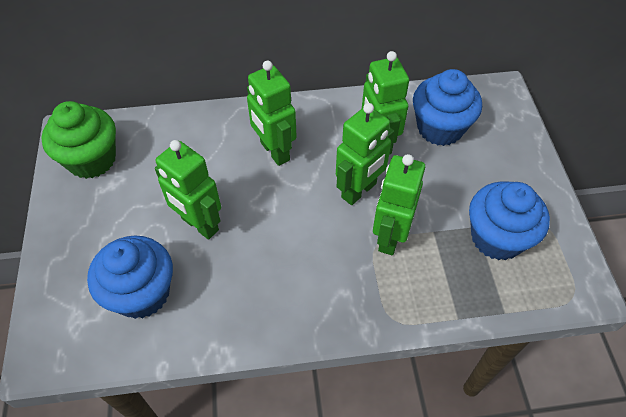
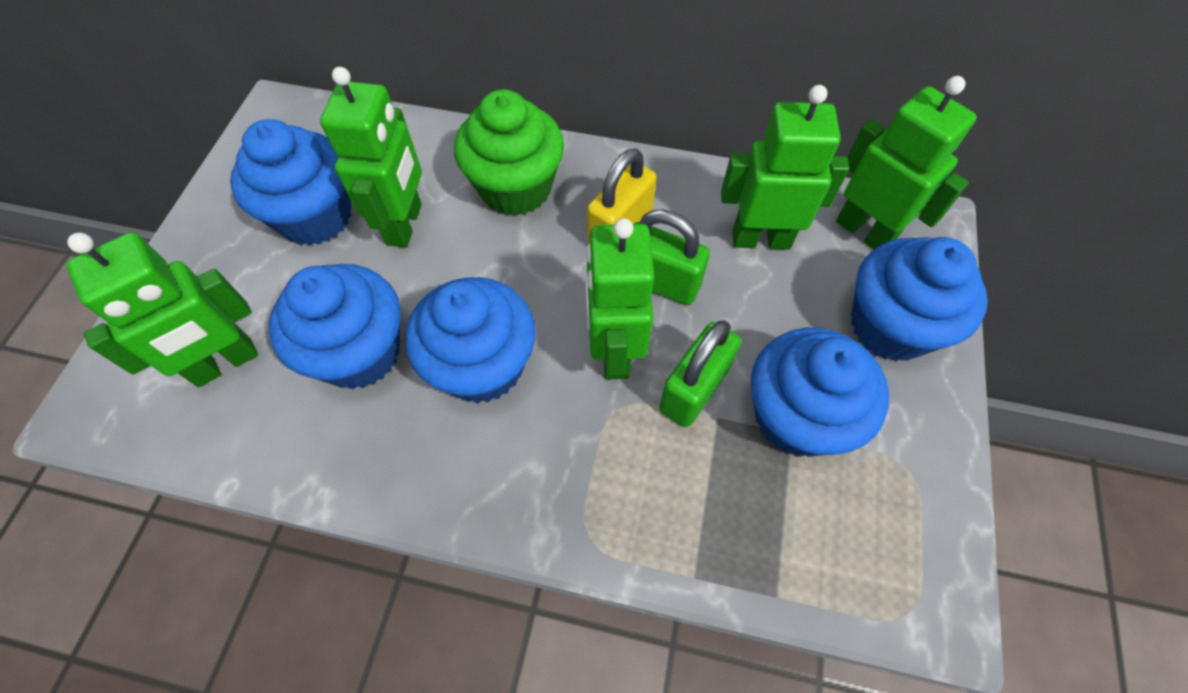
blue cupcake: [87,236,173,319] [413,69,482,146] [469,181,550,260] = 3 -> [230,119,351,246] [269,264,401,389] [405,277,535,404] [751,328,889,457] [851,237,988,361] = 5
green padlock: none = 0 -> [634,209,710,305] [659,320,741,427] = 2
yellow padlock: none = 0 -> [587,148,657,244] = 1

